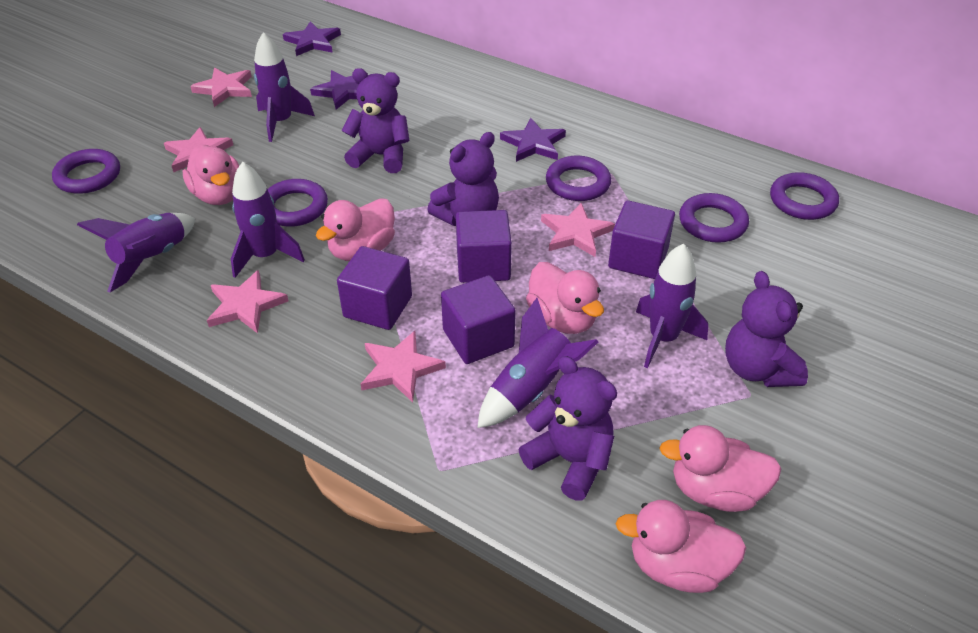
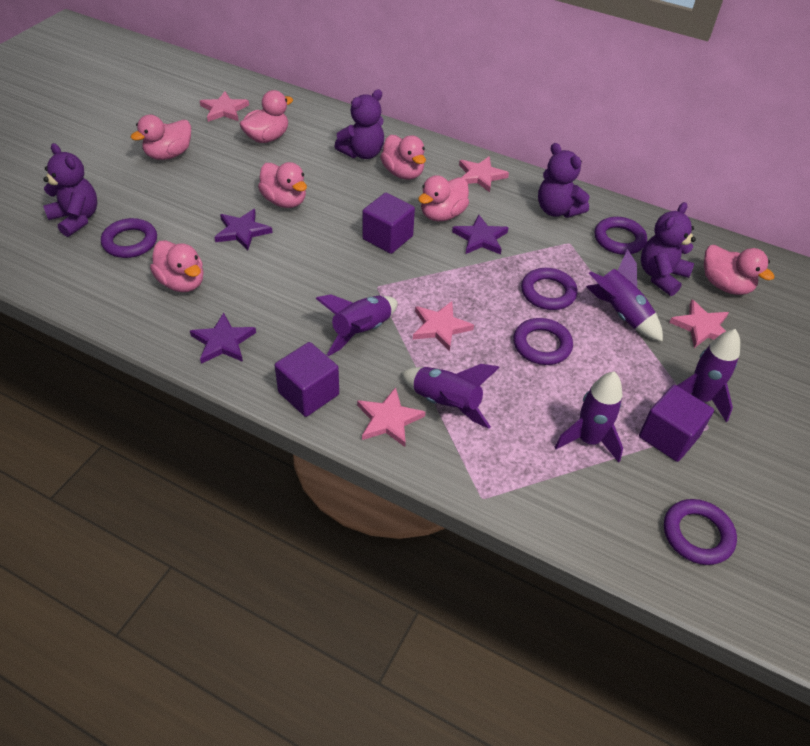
pink duck: [183,144,239,205] [316,198,395,261] [526,262,604,334] [615,500,746,593] [659,425,781,512] = 5 -> [131,115,191,160] [150,240,204,292] [240,90,293,143] [258,162,307,208] [380,135,426,180] [418,175,469,221] [704,245,775,295] = 7
purple cube: [337,246,412,330] [441,275,516,364] [456,210,512,283] [608,201,675,279] = 4 -> [275,342,339,417] [363,193,415,254] [639,385,714,462] = 3

